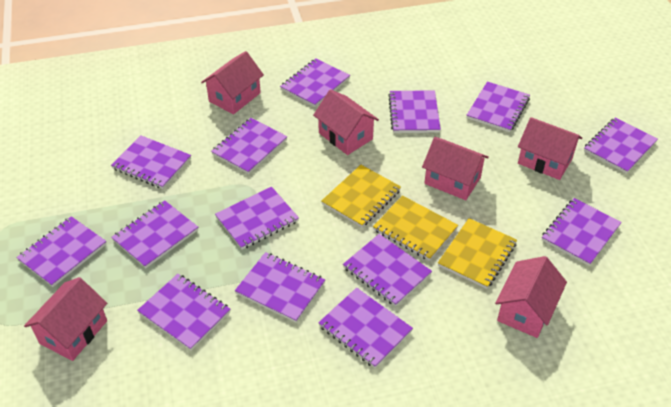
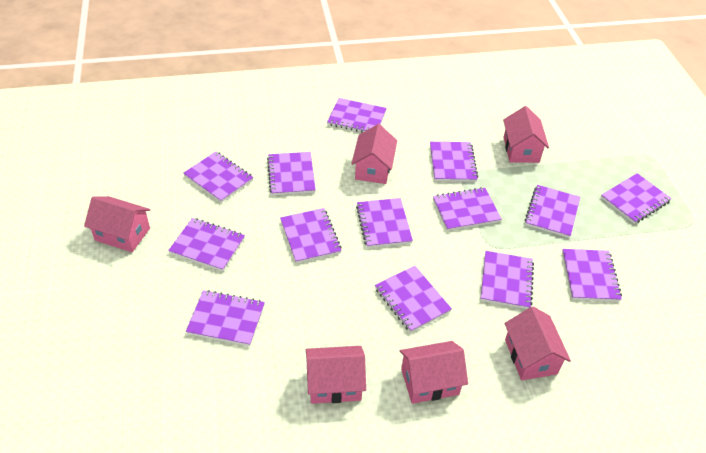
yellow notebook: [322,165,401,227] [373,196,458,261] [438,218,517,289] = 3 -> none = 0

